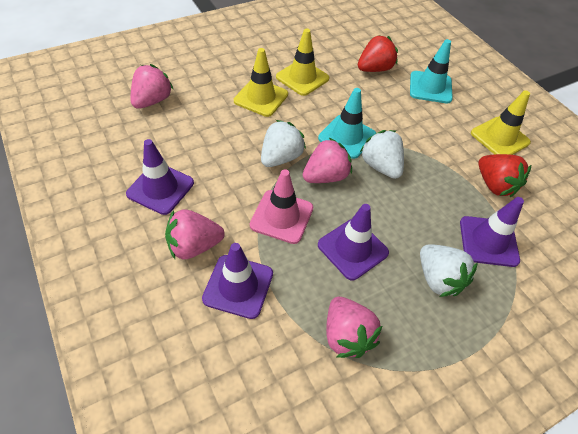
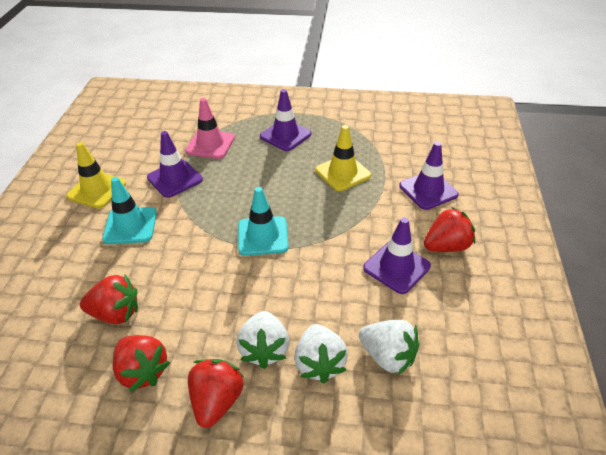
pink strawberry: [131,64,174,109] [165,209,225,259] [303,138,352,183] [326,297,382,358] = 4 -> none = 0
red strawberry: [358,35,398,72] [478,154,531,197] = 2 -> [80,275,138,324] [113,335,170,392] [188,359,243,428] [424,207,475,252] = 4
yellow traffic cone: [234,48,288,117] [276,29,329,96] [471,90,531,155] = 3 -> [66,142,126,209] [315,125,371,191] = 2

